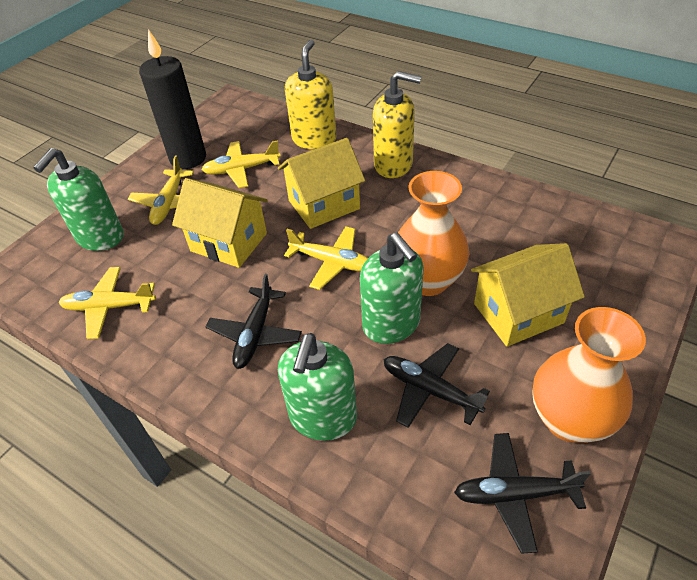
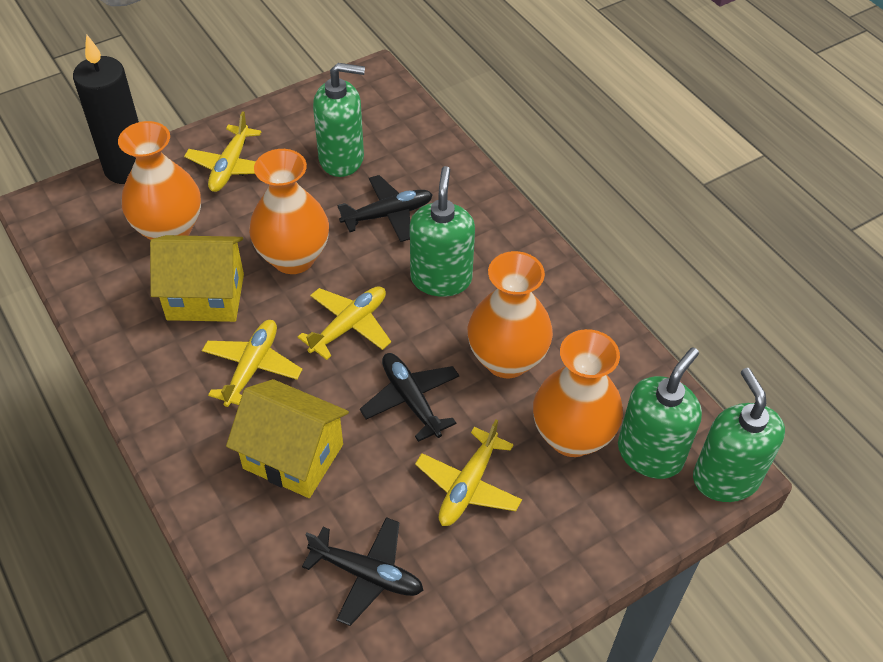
green soap dispenser: [33,148,124,251] [278,333,357,441] [360,233,423,344] = 3 -> [313,63,365,177] [410,166,475,297] [618,347,702,479] [693,368,785,502] = 4
orange vase: [398,171,470,296] [532,307,646,443] = 2 -> [118,121,201,240] [249,149,329,274] [468,251,553,378] [533,329,623,457] = 4
yellow house: [172,178,268,268] [278,138,365,229] [471,243,585,347] = 3 -> [150,235,244,322] [226,379,349,498] = 2
yellow soap dispenser: [285,40,336,149] [373,71,422,178] = 2 -> none = 0

